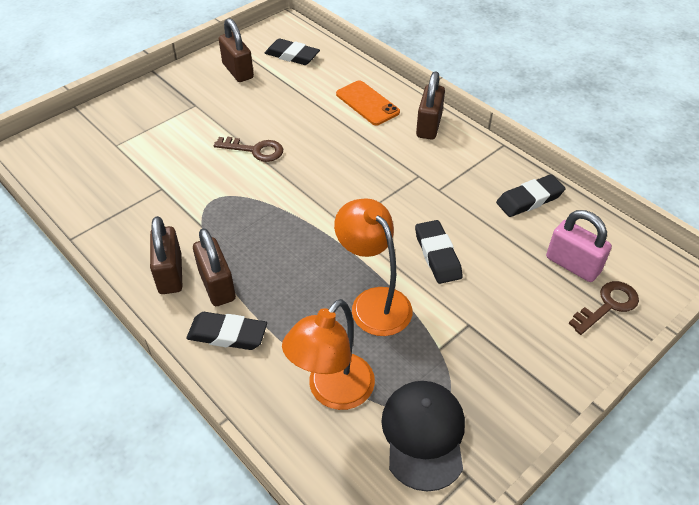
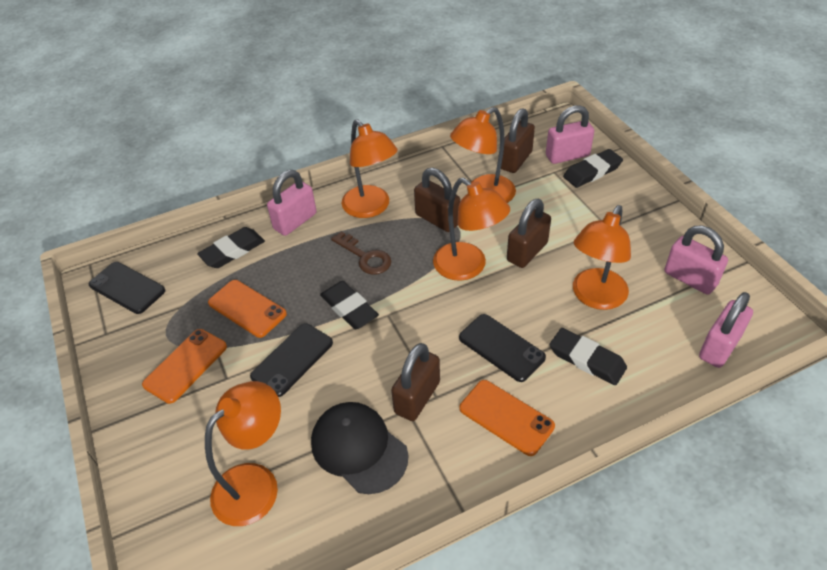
black phone: none = 0 -> [89,262,165,314] [250,323,333,397] [459,314,546,382] = 3
brown key: [214,137,283,162] [569,281,639,335] = 2 -> [331,231,391,275] = 1
orange lamp: [282,299,375,410] [334,198,412,336] = 2 -> [205,381,281,526] [341,119,398,218] [433,178,510,281] [450,107,516,203] [573,205,631,310] = 5
orange phone: [336,80,400,125] = 1 -> [142,329,227,404] [208,280,287,338] [460,380,555,456] = 3
pink padlock: [546,210,612,282] = 1 -> [267,170,317,236] [546,105,594,164] [664,226,728,295] [699,292,753,368] = 4

